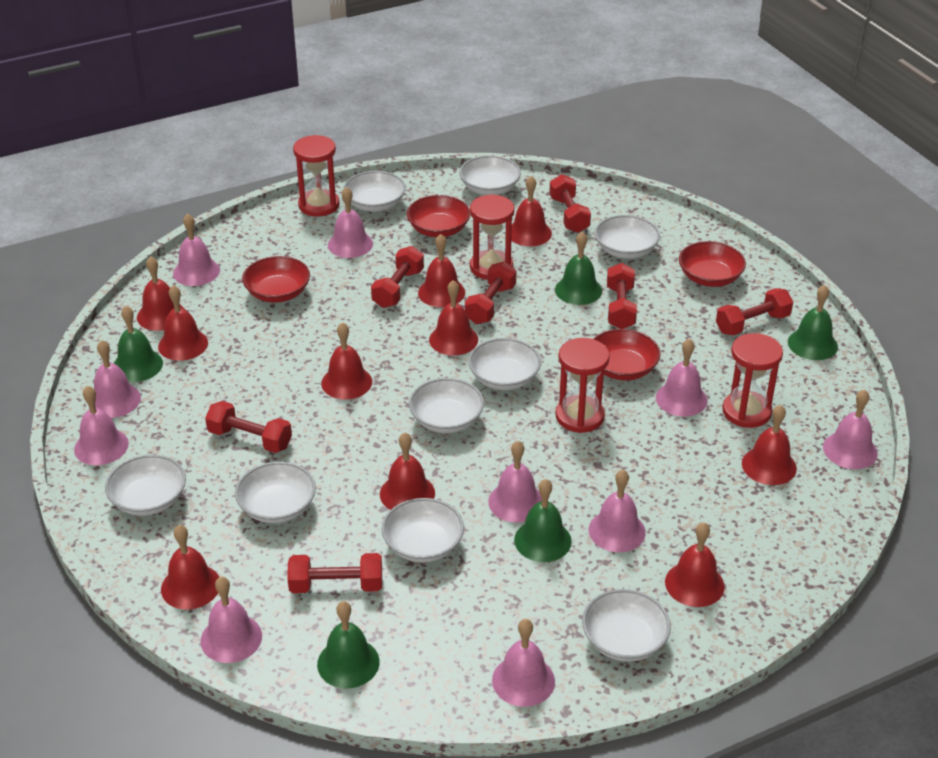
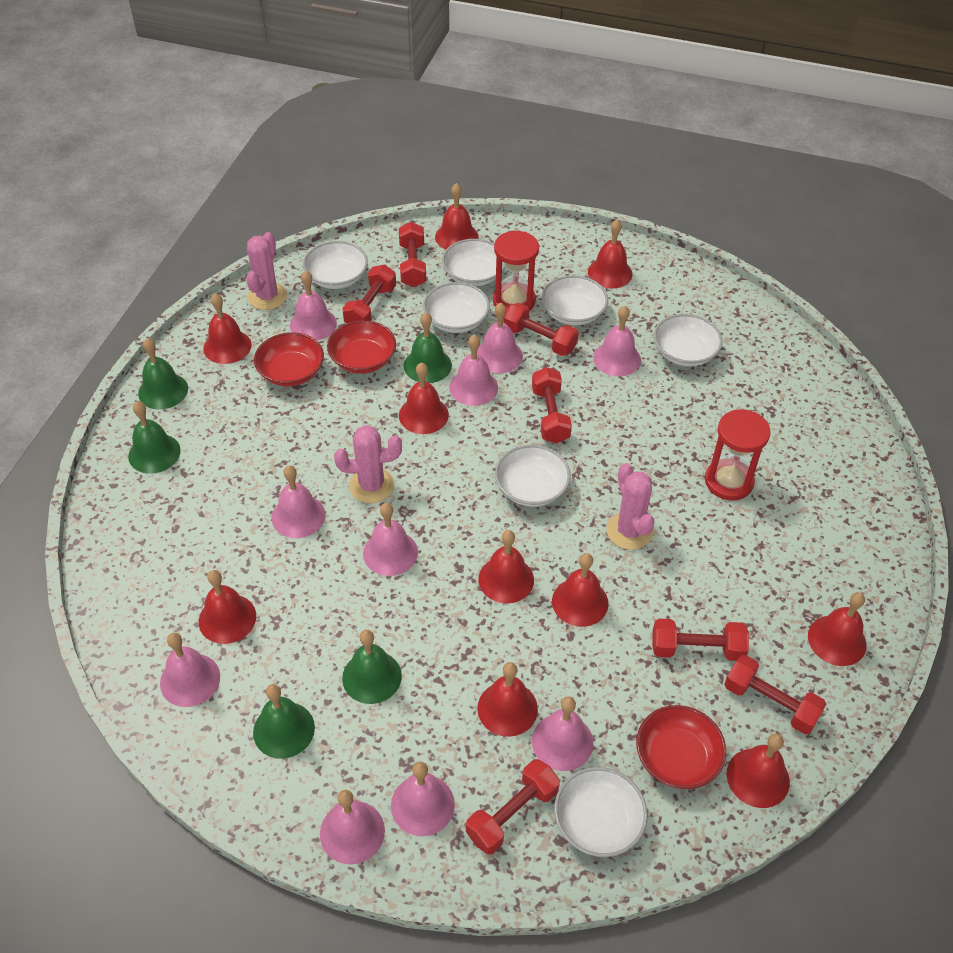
pink cactus: none = 0 -> [246,232,287,310] [334,425,402,503] [606,463,654,550] = 3
red bowl: [242,256,310,303] [407,195,471,237] [594,329,661,380] [679,241,746,287] = 4 -> [254,332,324,387] [327,320,396,374] [636,705,726,789] = 3
red hourglass: [293,135,340,217] [470,194,515,280] [555,338,610,433] [722,333,783,428] = 4 -> [493,230,539,311] [705,409,771,500] = 2
white bowl: [105,455,186,516] [235,462,316,523] [343,171,406,212] [382,498,464,563] [409,378,484,433] [459,155,521,195] [468,338,541,390] [582,589,671,662] [595,215,660,259] = 9 -> [303,241,368,289] [423,282,490,333] [442,239,505,286] [495,445,571,507] [542,275,608,325] [554,767,648,857] [654,314,722,367] = 7

